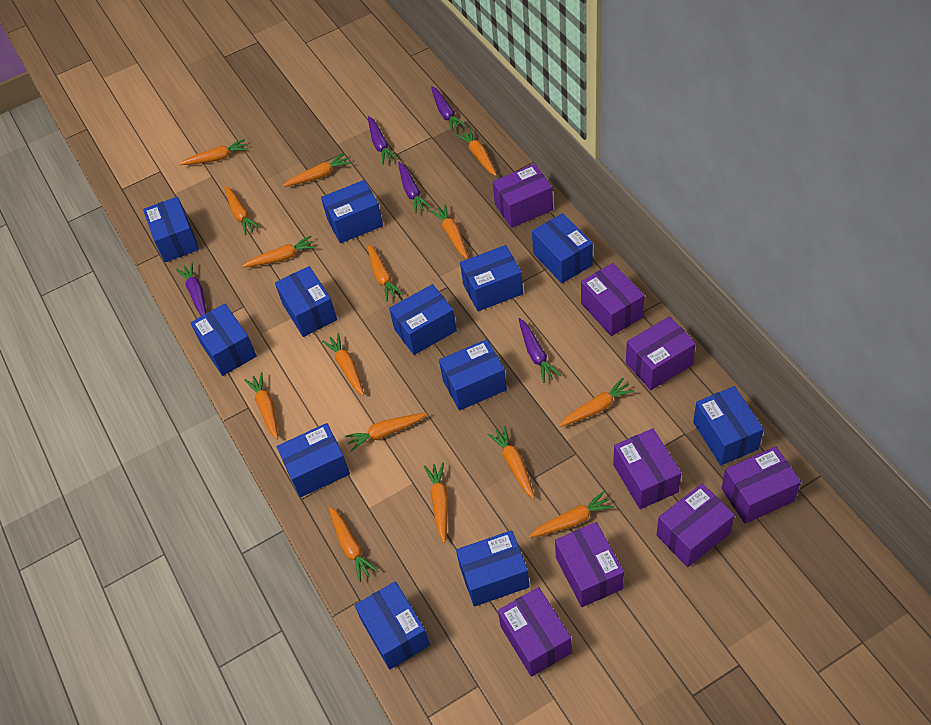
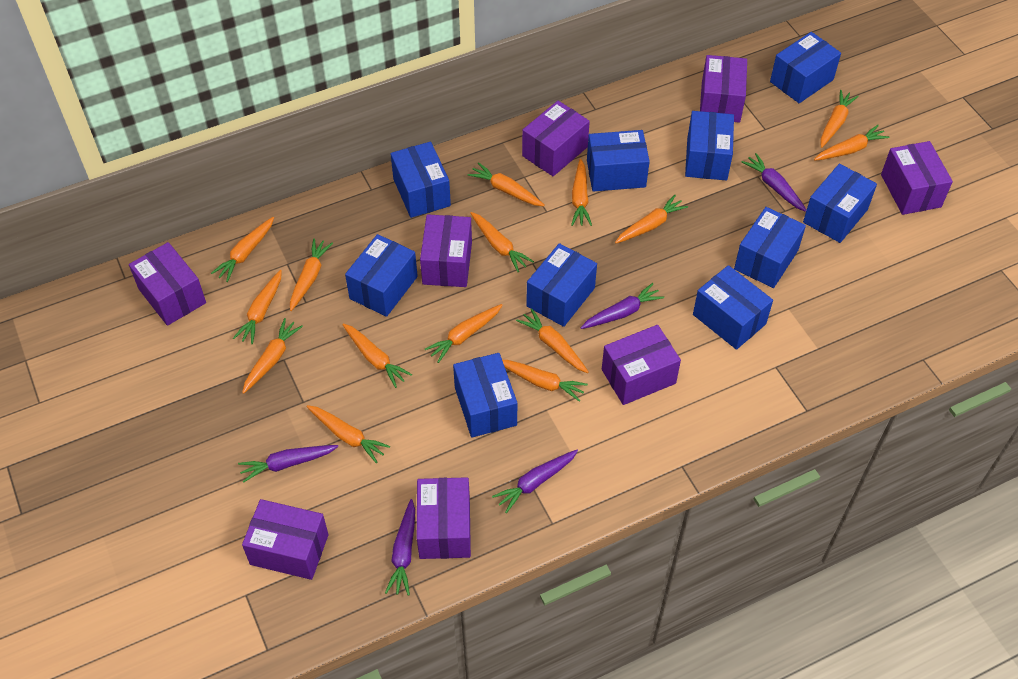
blue box: [143,197,199,262] [191,303,257,376] [275,266,337,337] [277,423,350,498] [321,180,383,243] [355,581,430,670] [389,284,457,355] [439,339,507,411] [456,530,530,607] [460,245,523,311] [532,213,593,283] [693,386,764,465] = 12 -> [345,234,418,317] [391,142,451,218] [453,353,517,437] [526,243,597,327] [587,130,650,192] [685,111,734,180] [693,265,773,350] [734,207,806,288] [770,32,841,103] [803,164,877,243] = 10

